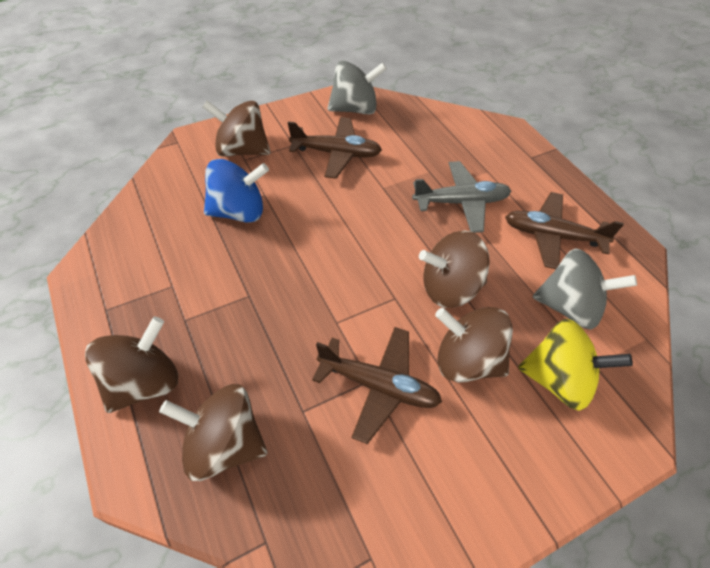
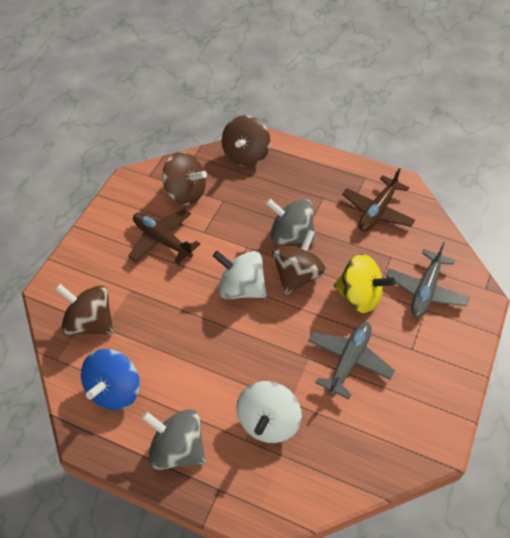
brown plane: [288,117,382,179] [312,327,442,444] [505,192,624,269] = 3 -> [128,209,200,264] [342,168,415,231] = 2
brown spinning top: [85,317,178,413] [159,384,267,481] [203,101,271,157] [419,231,489,308] [435,307,513,382] = 5 -> [55,284,114,335] [162,152,207,205] [222,115,271,167] [272,229,326,295] = 4
grey plane: [412,161,511,233] = 1 -> [308,322,395,399] [385,241,470,318] = 2
white spinning top: none = 0 -> [213,251,267,299] [236,381,302,443] = 2

